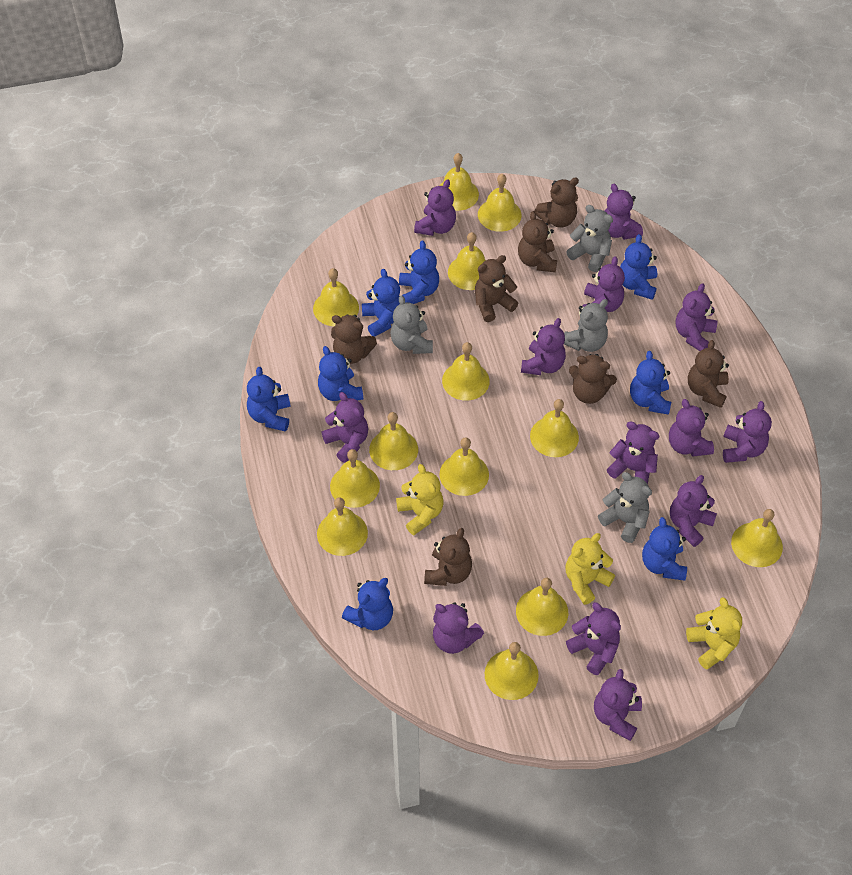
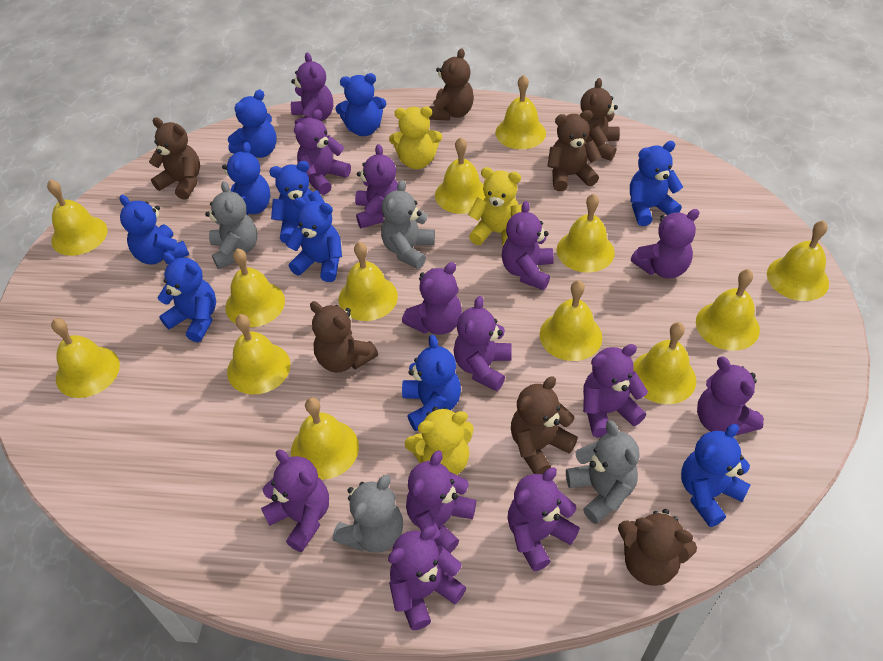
blue teddy bear: [247,367,291,432] [318,346,363,401] [342,578,393,630] [362,269,400,337] [399,240,439,304] [620,234,657,300] [630,351,671,415] [642,517,687,581] = 8 -> [119,195,189,264] [157,252,216,342] [222,142,270,215] [228,90,277,158] [269,161,325,244] [286,198,342,282] [335,73,386,136] [402,335,461,431] [630,141,683,226] [681,424,751,527] = 10

